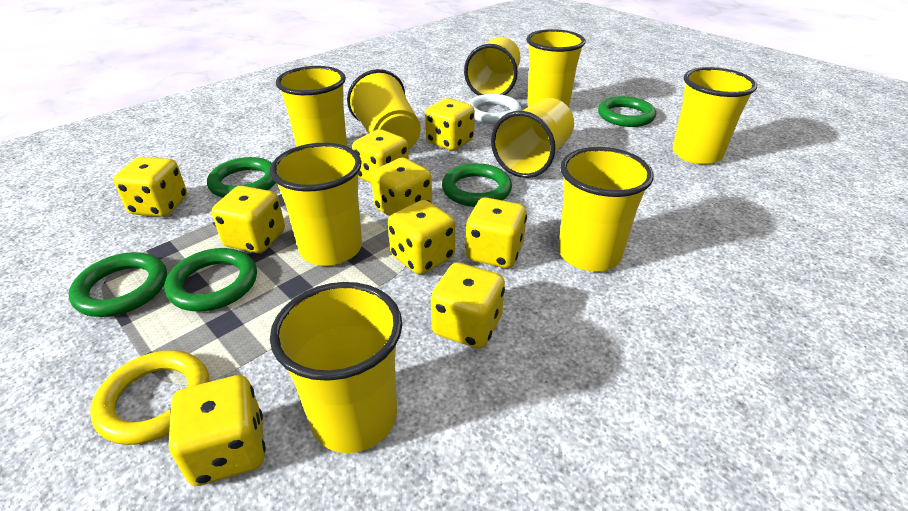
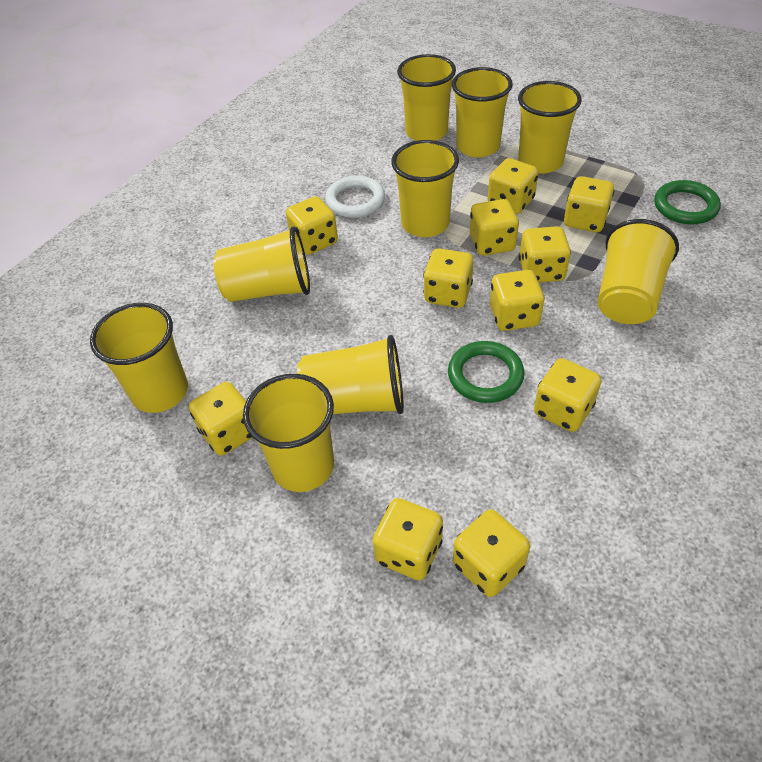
green ring: [69,252,167,317] [164,248,257,311] [207,157,276,198] [442,163,512,207] [598,96,656,127] = 5 -> [448,341,524,403] [654,180,721,225] = 2
yellow dice: [114,157,187,217] [169,375,266,486] [212,186,285,253] [352,129,409,184] [371,158,432,216] [388,200,455,274] [425,98,475,150] [431,263,505,349] [465,197,527,268] = 9 -> [189,382,253,456] [286,196,338,255] [373,498,443,580] [423,248,473,308] [453,509,530,597] [470,199,519,256] [488,158,538,214] [490,270,544,331] [519,226,571,283] [534,358,601,432] [564,176,614,232] = 11
yellow ring: [90,350,210,445] = 1 -> none = 0

